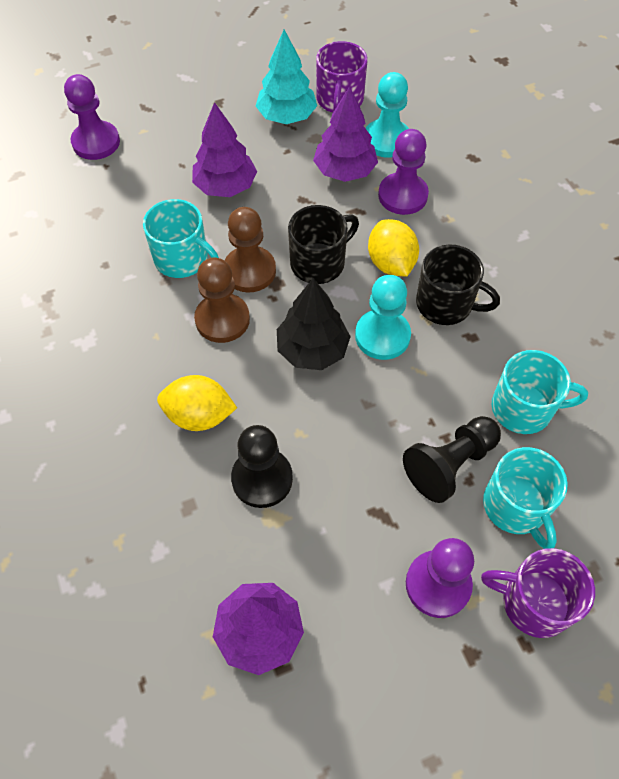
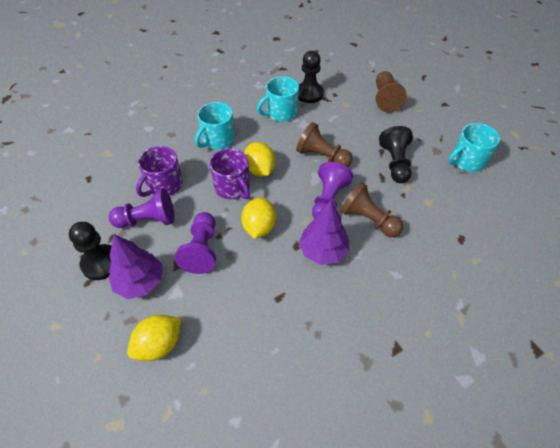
black mug: [288,205,359,284] [416,244,500,325] = 2 -> none = 0
black pawn: [231,425,293,508] [403,416,501,503] = 2 -> [69,222,112,280] [298,51,324,103] [379,126,413,183] = 3
black tree: [277,278,351,370] = 1 -> none = 0
brown pawn: [194,257,250,343] [224,207,276,293] = 2 -> [296,122,352,167] [340,182,403,237] [376,71,407,112] = 3
purple tree: [192,102,257,197] [213,583,304,675] [313,86,378,182] = 3 -> [109,234,163,299] [299,201,349,265] = 2
turquoise pawn: [355,275,411,360] [365,72,409,158] = 2 -> none = 0
turquoise tree: [256,30,317,124] = 1 -> none = 0
yellow lemon: [157,375,237,431] [368,219,419,276] = 2 -> [127,315,181,361] [241,197,276,239] [244,142,275,176] = 3

